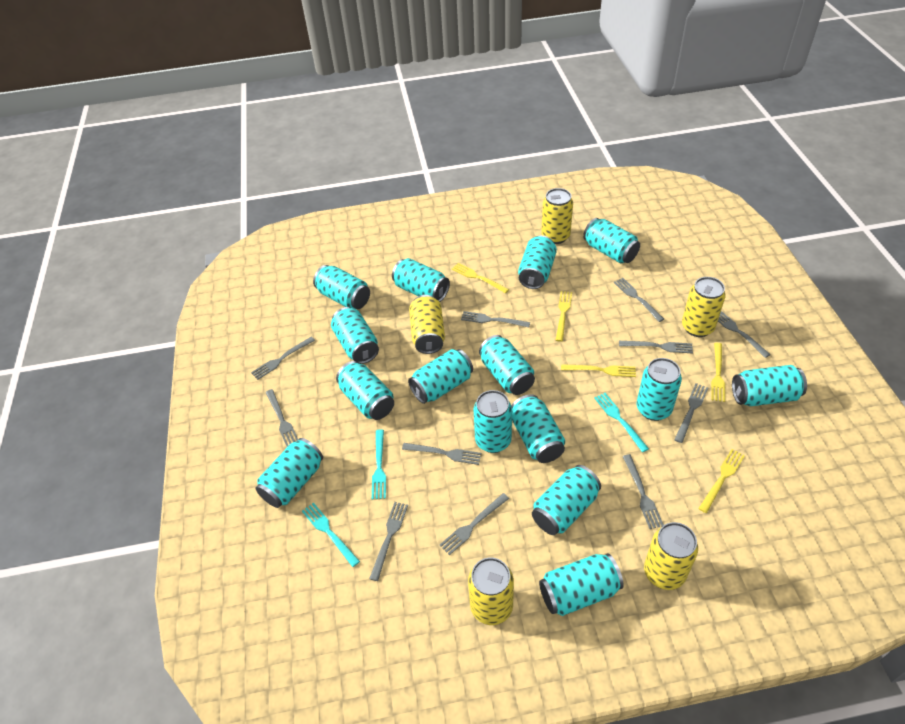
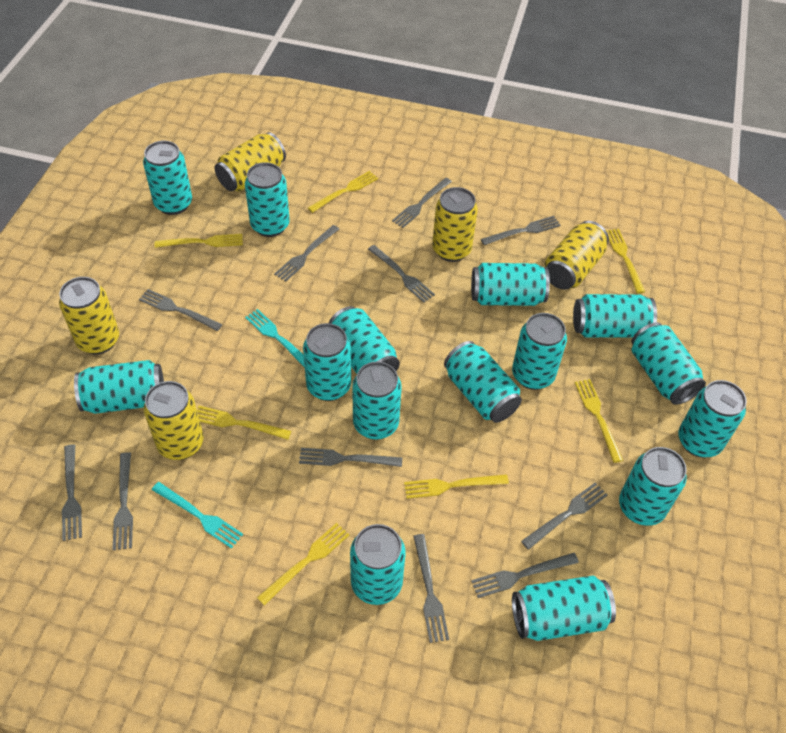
turquoise fork: [302,503,360,567] [372,429,386,499] [594,393,649,452] = 3 -> [152,482,243,549] [245,309,305,368] = 2
yellow fork: [452,263,509,293] [556,291,572,342] [561,364,636,377] [698,449,745,513] [711,343,725,402] = 5 -> [155,234,243,248] [197,405,291,440] [257,523,349,606] [308,171,378,213] [404,474,509,499] [575,379,623,463] [606,229,645,293] = 7

